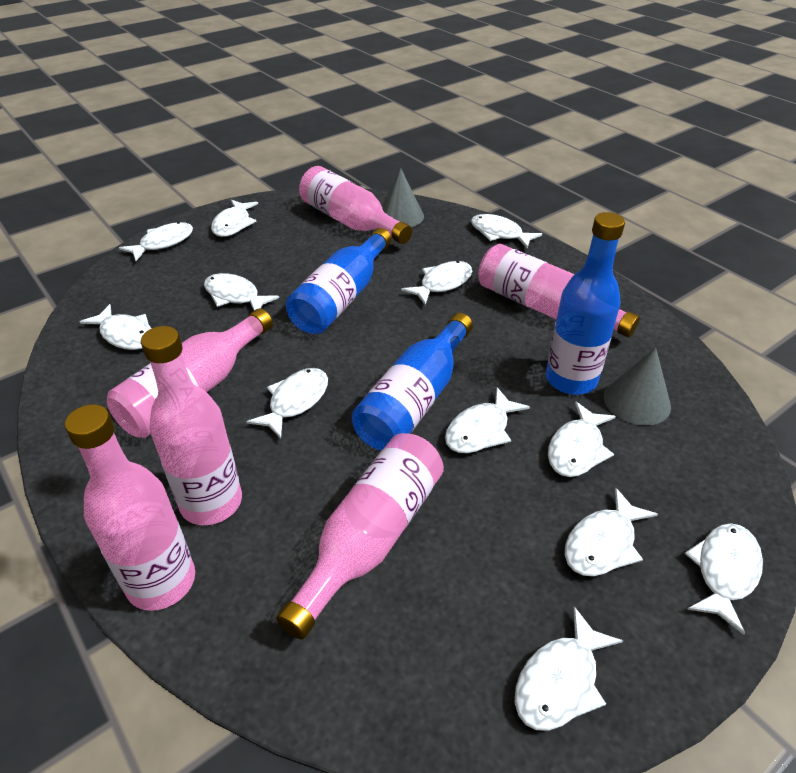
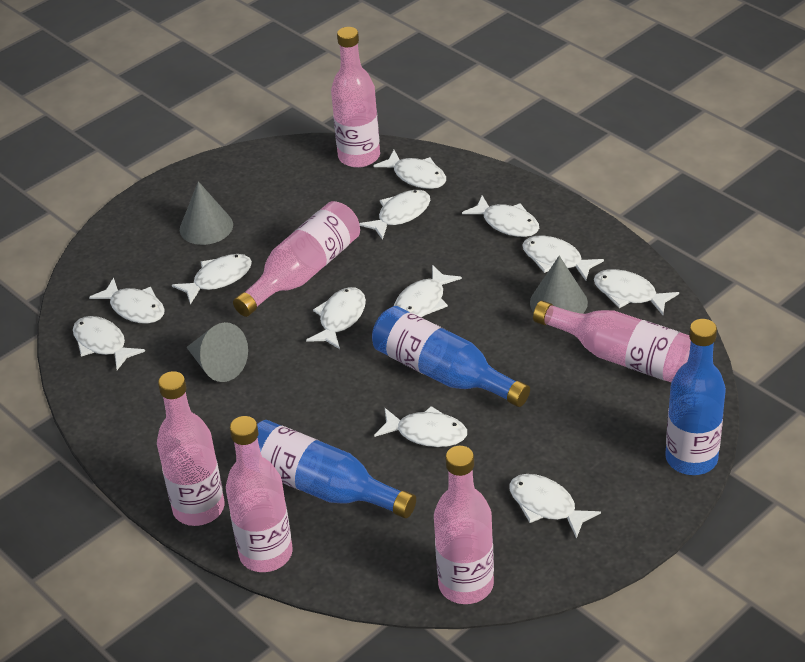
grey cone: [382,168,424,227] [604,348,671,426] = 2 -> [180,181,233,245] [186,322,248,382] [530,256,588,314] = 3

